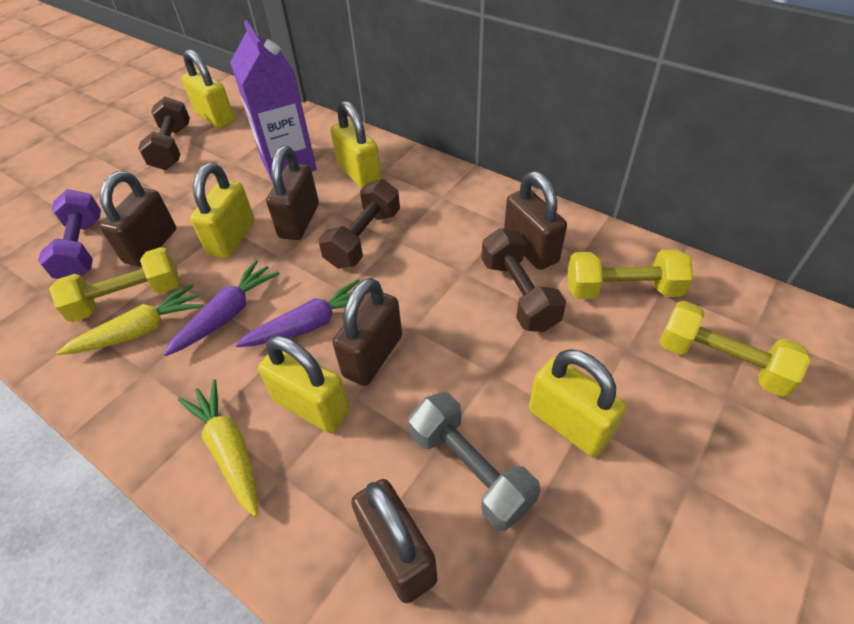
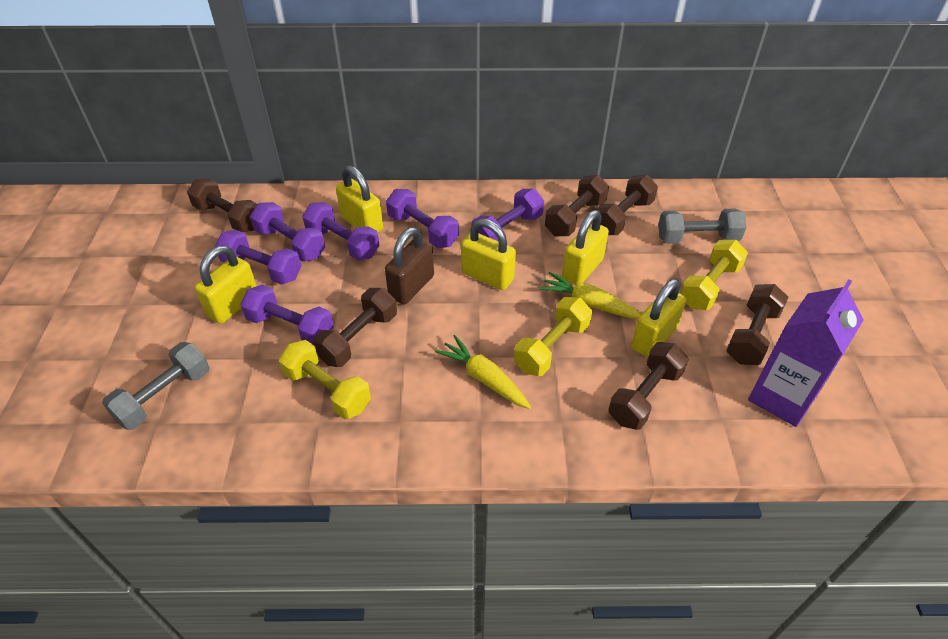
brown dumbbell: [138,96,190,170] [319,179,400,269] [481,228,566,332] = 3 -> [187,178,257,232] [313,288,397,367] [545,175,609,236] [595,175,658,235] [608,342,689,430] [726,284,788,365] = 6
brown padlock: [99,171,176,267] [266,146,319,240] [332,278,402,386] [351,479,437,603] [504,171,567,270] = 5 -> [385,227,434,304] = 1
grey dumbbell: [408,392,541,531] = 1 -> [102,342,210,430] [658,208,747,244] = 2
purple carrot: [164,260,280,356] [235,279,360,347] = 2 -> none = 0
purple dumbbell: [38,189,101,279] = 1 -> [215,230,301,285] [240,285,334,344] [250,202,325,261] [302,202,380,260] [386,189,459,248] [471,189,544,241] = 6

